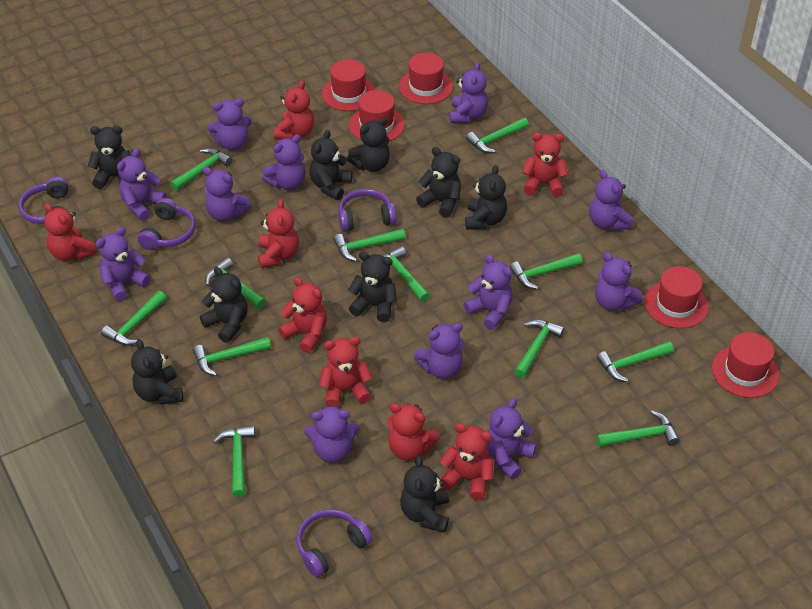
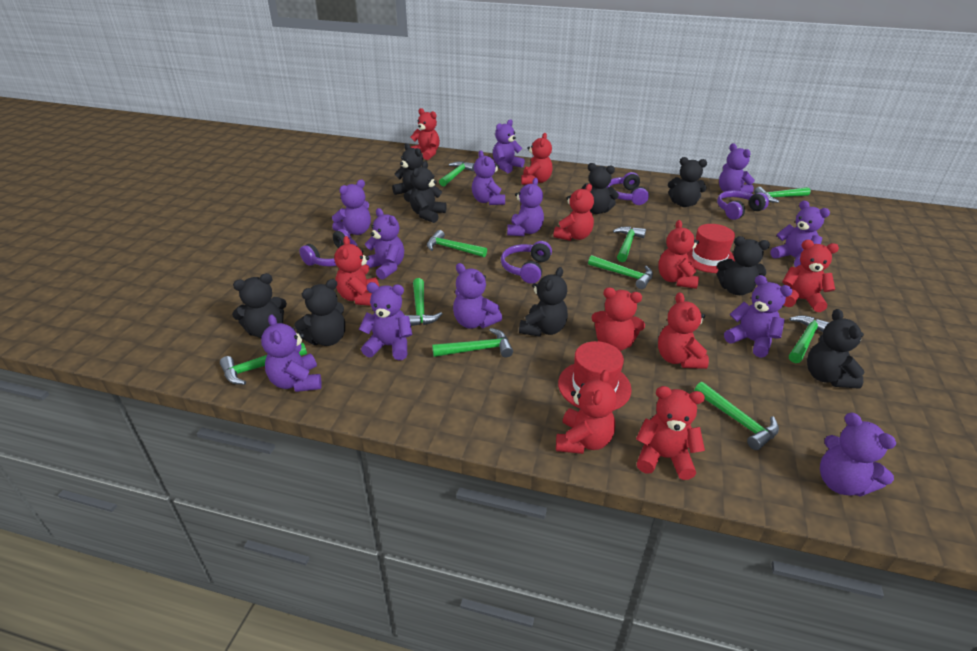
green hammer: [101,291,167,346] [170,148,232,191] [193,337,271,376] [205,257,266,309] [213,425,255,497] [333,229,406,262] [383,246,430,302] [466,118,529,153] [510,253,583,289] [514,319,565,378] [596,411,680,447] [597,341,674,382] = 12 -> [220,343,307,385] [405,278,442,326] [427,230,487,257] [432,328,513,357] [439,161,474,186] [588,255,653,289] [613,227,646,262] [694,382,779,450] [754,187,811,203] [789,315,830,363] = 10
red hat: [322,59,376,111] [349,90,405,141] [399,53,453,104] [644,266,709,329] [712,332,779,398] = 5 -> [558,341,632,411] [687,224,735,273] = 2
red teddy bear: [44,203,97,261] [258,199,299,268] [274,80,314,140] [278,277,327,353] [319,337,372,407] [387,403,440,460] [440,423,494,500] [522,133,568,197] = 8 -> [334,236,379,306] [411,108,440,160] [521,133,553,185] [553,184,594,241] [556,370,617,454] [592,287,645,351] [636,386,705,480] [658,220,699,289] [658,292,709,369] [782,240,839,312] = 10

